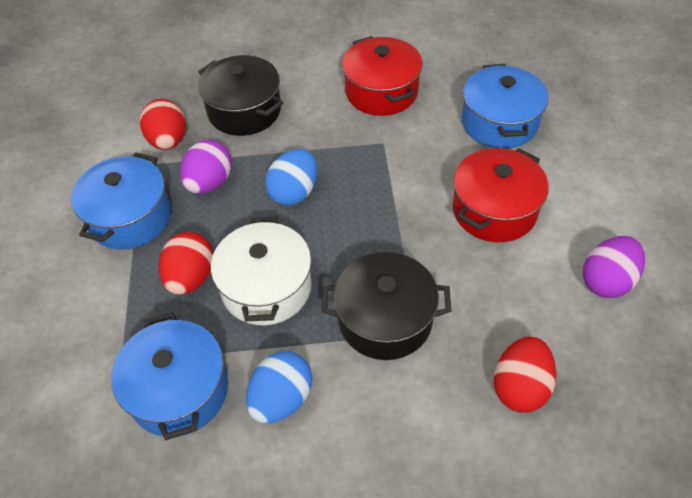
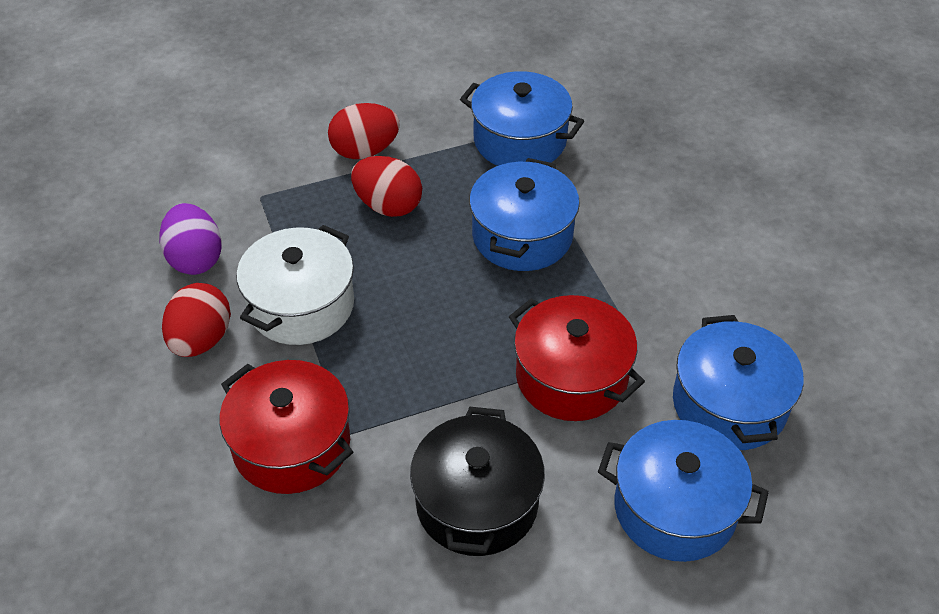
black pot: [198,55,283,136] [321,252,452,360] = 2 -> [410,407,545,556] = 1
blue egg: [246,351,312,424] [265,149,317,206] = 2 -> none = 0
blue pot: [71,152,171,249] [111,312,228,440] [462,64,549,149] = 3 -> [460,71,584,166] [469,158,580,271] [598,420,769,562] [673,315,804,450] = 4
purple egg: [180,140,232,194] [583,236,645,298] = 2 -> [159,203,222,275] = 1

